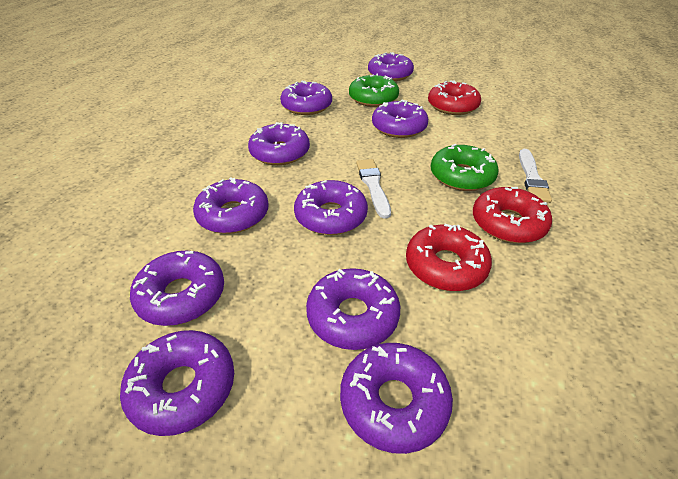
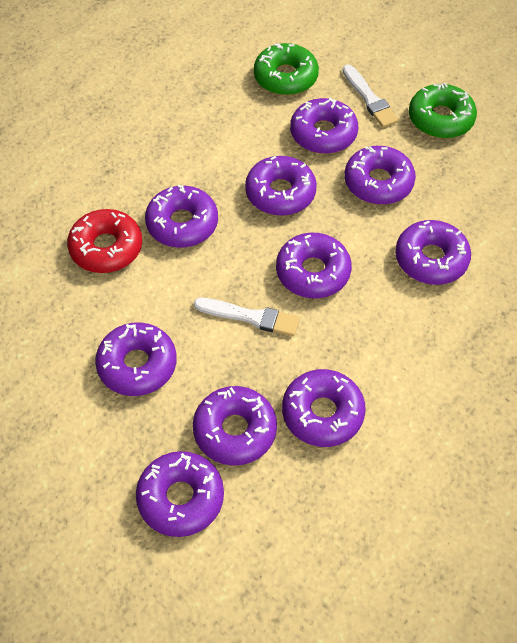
red donut: [406,224,492,291] [428,80,481,115] [473,187,552,243] = 3 -> [67,209,142,273] = 1

